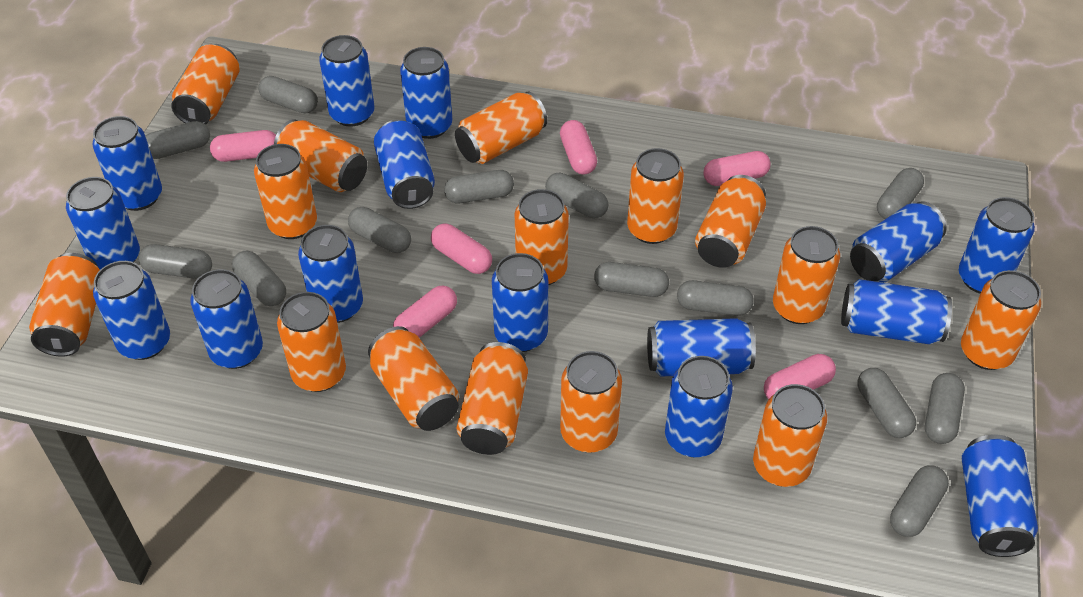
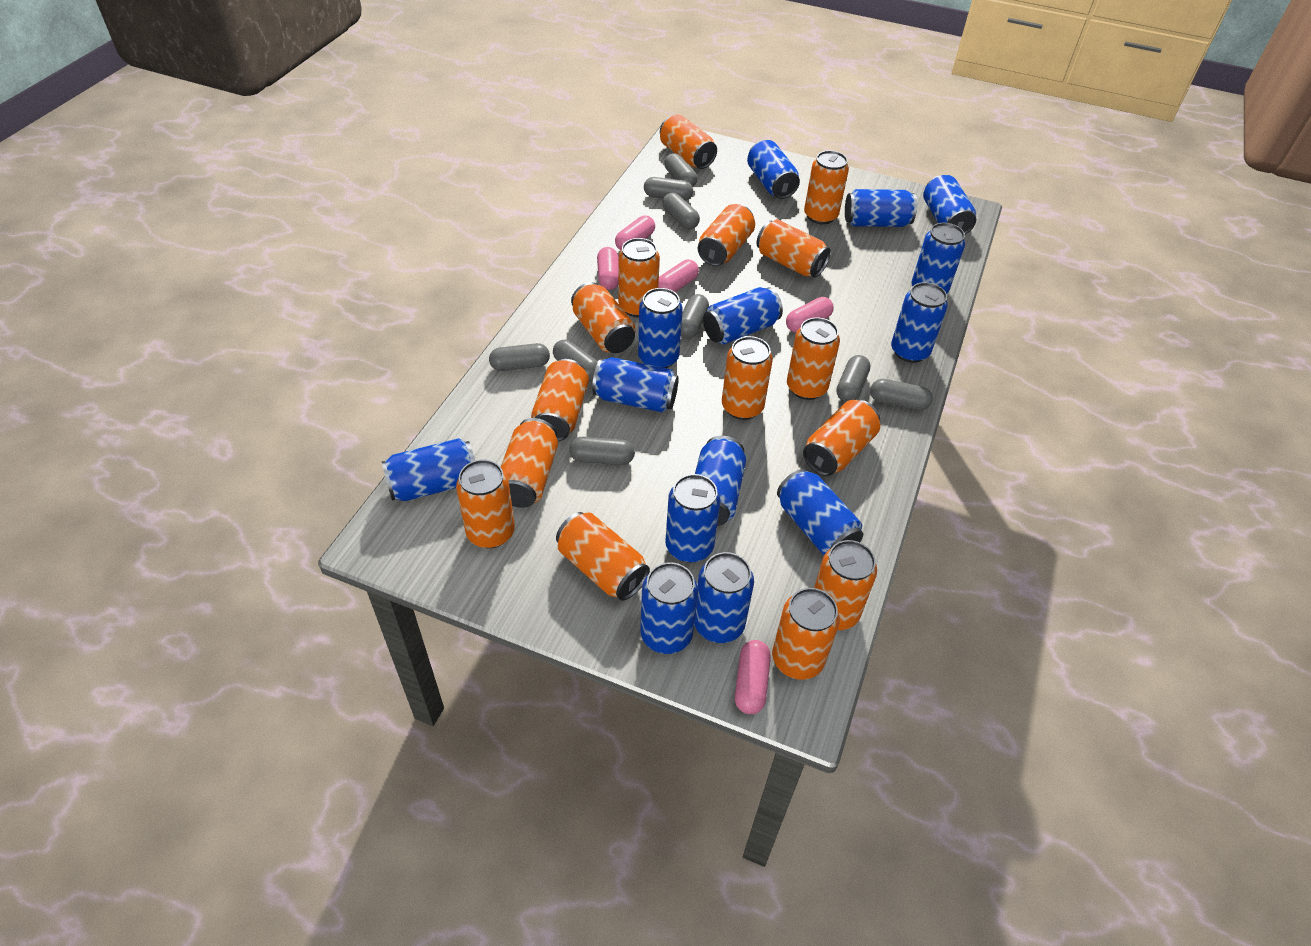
blue can: [66,177,140,269] [92,116,162,211] [93,261,170,360] [190,269,263,369] [298,225,363,323] [319,35,375,127] [374,119,435,209] [400,47,453,139] [492,253,548,352] [647,318,756,376] [665,356,733,457] [841,279,952,344] [850,202,947,283] [958,197,1035,294] [962,434,1038,557] = 15 -> [382,438,475,501] [592,357,679,413] [638,288,683,368] [640,562,698,654] [665,474,720,563] [694,552,754,643] [695,436,746,526] [703,287,783,344] [747,140,800,199] [777,469,863,555] [845,189,917,227] [891,282,948,363] [911,223,965,294] [923,175,976,235] = 14
grey capsule: [139,244,212,279] [145,121,210,159] [232,250,286,306] [258,76,318,114] [348,207,411,253] [444,170,514,203] [545,173,608,218] [594,262,669,297] [677,280,754,316] [857,368,916,438] [877,168,924,219] [890,465,949,537] [925,373,965,444] = 13 -> [489,343,550,371] [553,340,598,382] [569,437,635,465] [644,177,693,201] [662,193,700,229] [664,153,697,187] [681,294,709,339] [836,355,870,402] [870,379,933,411] = 9
pink capsule: [210,130,276,162] [393,285,457,338] [431,224,492,274] [560,120,597,175] [703,151,771,186] [764,354,836,399] = 6 -> [597,247,618,290] [615,216,655,250] [658,260,699,292] [735,640,771,714] [786,297,834,332] = 5

